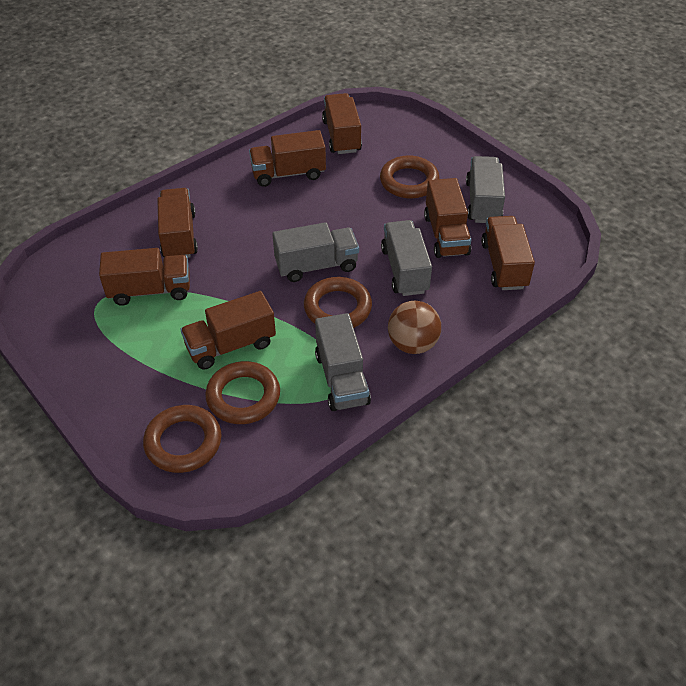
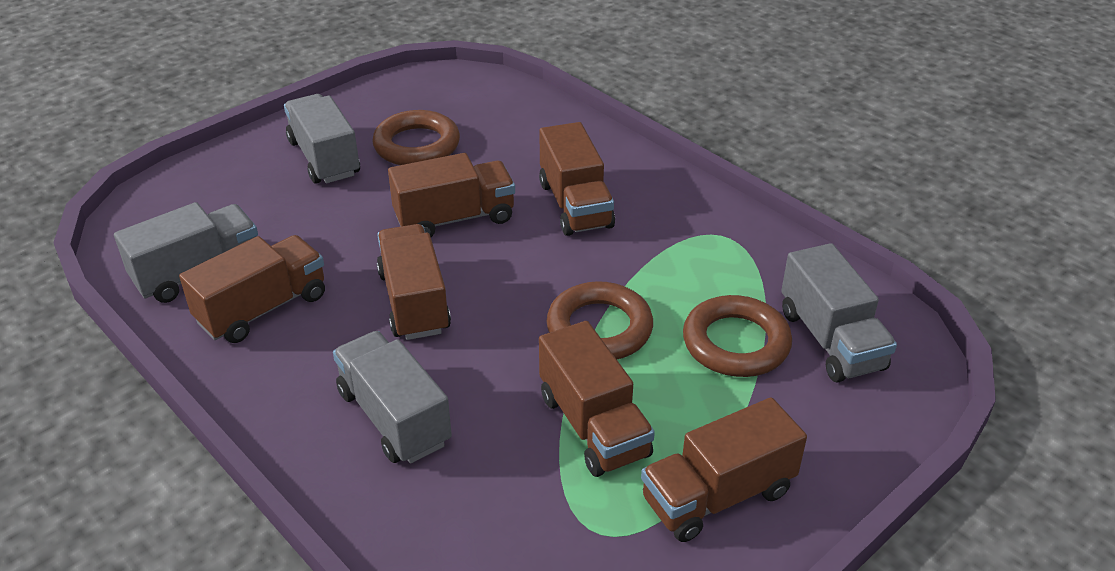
brown ball: [388,301,441,354] = 1 -> none = 0
brown ring: [143,405,222,473] [205,361,280,424] [304,277,372,328] [380,155,439,198] = 4 -> [372,110,460,165] [546,281,653,359] [683,295,792,377] = 3
brown truck: [99,248,190,306] [158,188,198,258] [180,291,276,370] [249,130,326,187] [322,93,362,154] [424,178,471,258] [481,216,535,290] = 7 -> [179,235,325,343] [377,224,451,340] [388,153,515,237] [539,122,615,236] [539,321,655,477] [641,397,807,542] = 6

